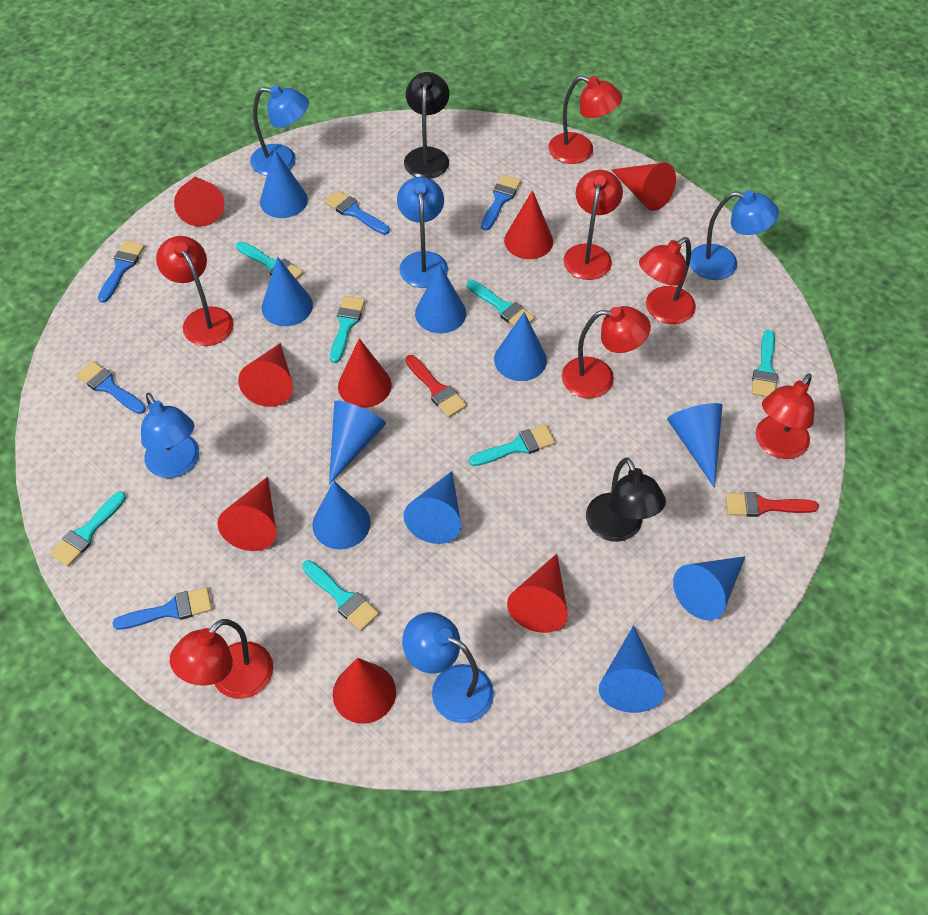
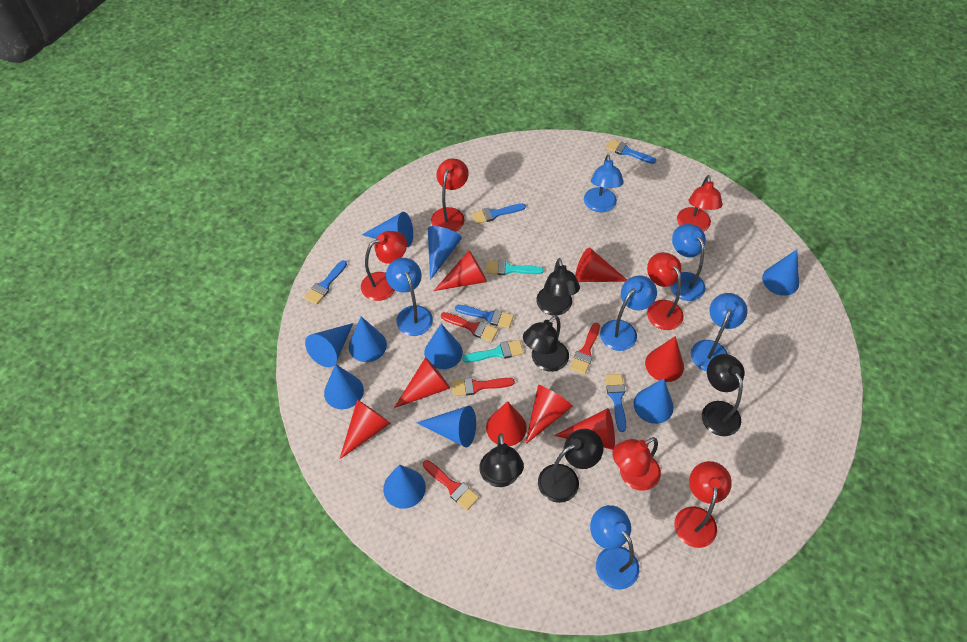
black lamp: [404,72,449,179] [586,457,666,542] = 2 -> [479,433,524,487] [523,315,569,372] [536,258,580,315] [538,429,603,503] [702,354,745,436] = 5
blue lamp: [141,393,199,478] [250,85,309,176] [397,177,448,288] [402,612,494,723] [690,190,779,280] = 5 -> [386,258,433,336] [584,154,624,212] [590,505,639,590] [600,275,657,351] [670,224,706,301] [691,293,747,371] = 6
red brush: [405,355,467,417] [725,492,819,517] = 2 -> [423,460,479,510] [441,312,498,342] [451,378,515,396] [570,323,600,374] = 4
red lamp: [156,236,234,346] [170,619,273,699] [548,76,622,164] [562,306,651,398] [563,170,623,280] [639,237,696,324] [756,373,815,459] = 7 -> [361,231,407,301] [431,158,469,232] [612,437,661,491] [647,252,684,330] [674,461,732,548] [677,175,723,232] = 6
turquoise brush: [50,491,126,567] [236,241,304,280] [302,560,379,631] [330,296,365,363] [467,280,535,326] [469,425,555,466] [752,330,778,397] = 7 -> [462,340,524,363] [486,260,544,275] = 2

